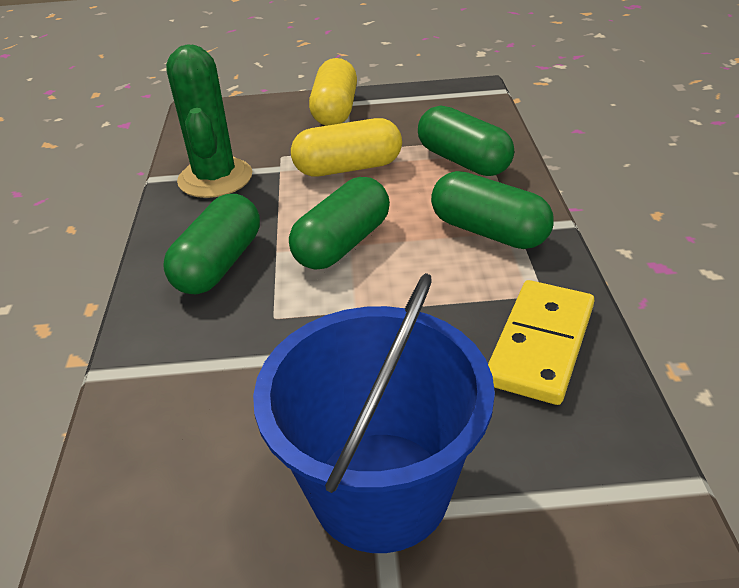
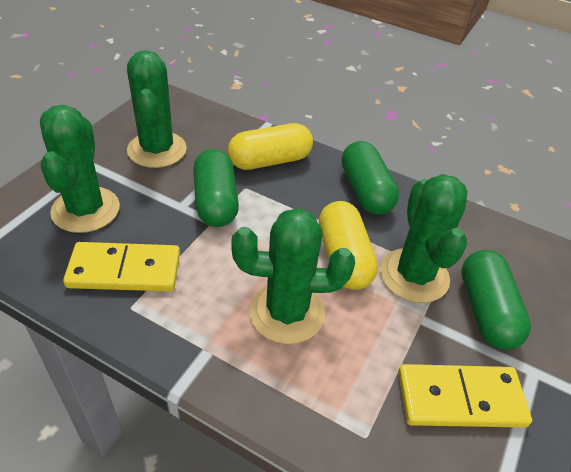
blue bucket: [253,273,495,553] = 1 -> none = 0
green cactus: [166,44,252,198] = 1 -> [40,105,120,233] [127,50,187,168] [231,208,355,344] [380,174,468,303] = 4
green capsule: [163,194,260,294] [289,177,390,270] [418,106,514,176] [431,171,554,249] = 4 -> [193,149,239,227] [341,141,399,215] [461,250,531,350] = 3
yellow domino: [488,280,595,405] = 1 -> [63,242,180,291] [398,364,532,428] = 2

